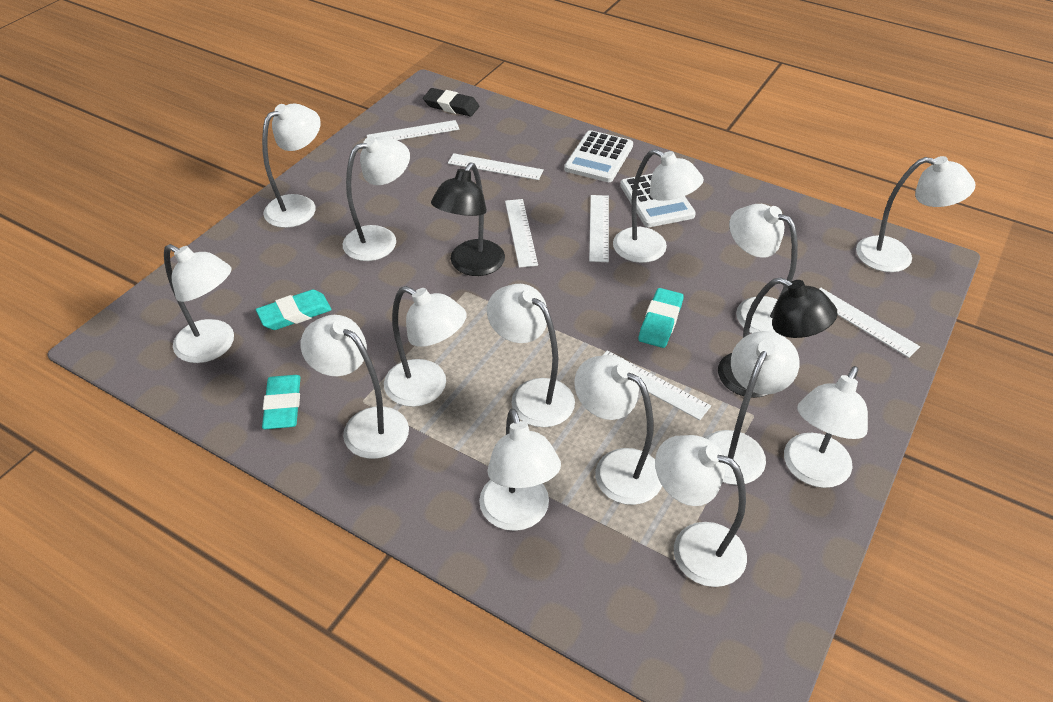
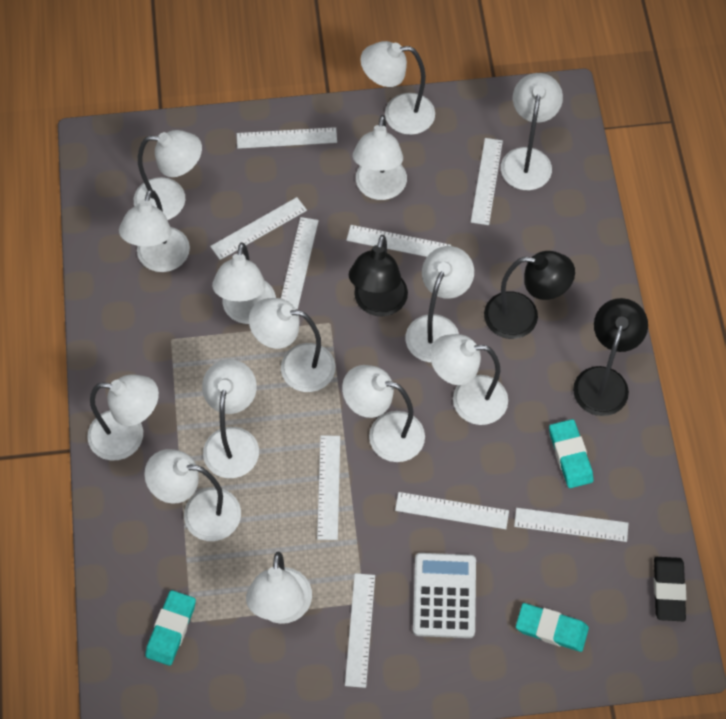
black lamp: [431,163,505,276] [718,277,838,398] = 2 -> [349,235,408,317] [484,251,575,339] [573,298,648,416] = 3
white calculator: [564,130,633,182] [620,174,696,227] = 2 -> [413,553,476,638] = 1
white ruler: [367,120,460,140] [448,153,544,180] [505,199,538,268] [589,195,609,262] [602,350,711,420] [819,288,920,358] = 6 -> [210,197,307,260] [237,127,337,149] [281,217,319,309] [317,435,340,540] [345,573,375,688] [346,225,451,257] [395,492,509,529] [471,138,503,225] [514,508,629,542] = 9

